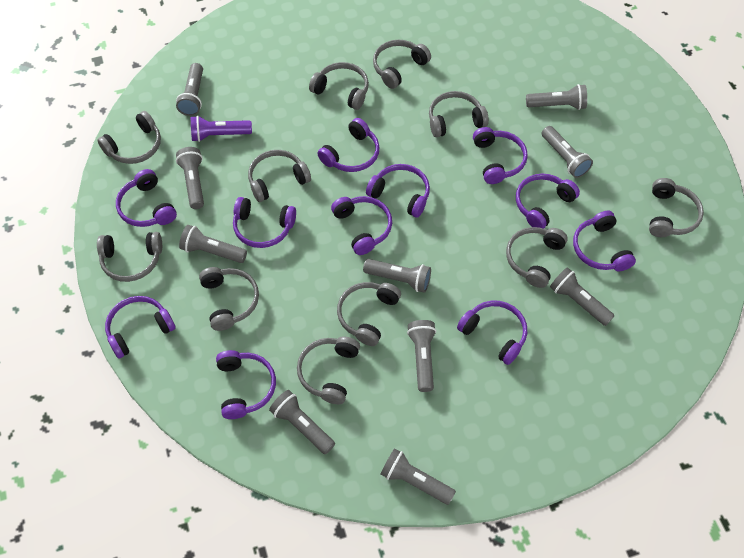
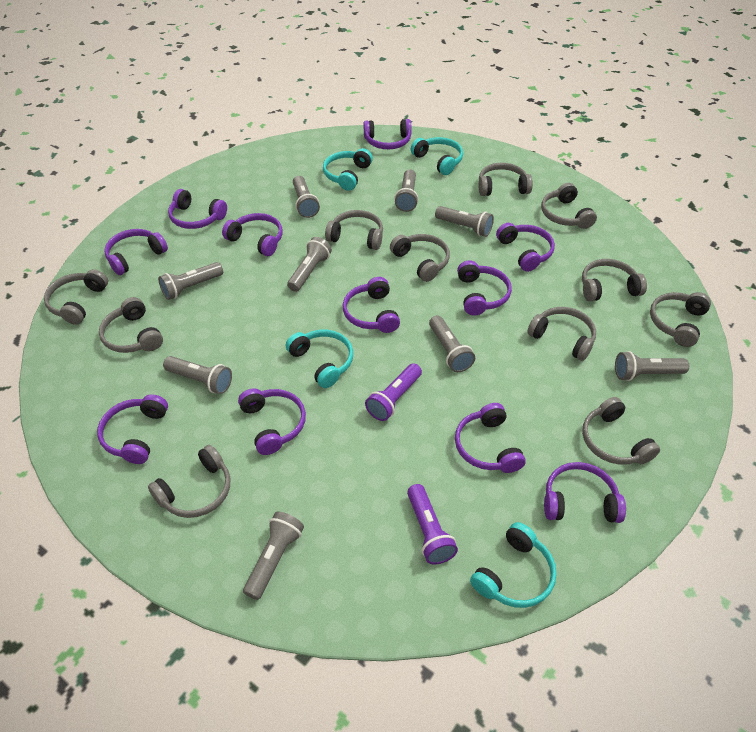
grey flashlight: [176,63,203,116] [176,147,204,209] [179,225,247,263] [269,390,335,454] [363,259,431,293] [381,448,456,505] [407,320,436,392] [526,84,587,110] [542,126,593,178] [550,267,614,326] = 10 -> [158,262,223,300] [163,356,232,394] [243,511,304,600] [287,237,332,292] [293,176,320,218] [394,169,418,212] [429,316,475,372] [435,206,494,237] [615,351,689,381] = 9
purple flashlight: [191,116,252,142] = 1 -> [365,363,422,421] [407,484,458,565] = 2
turquoise headphones: none = 0 -> [286,330,353,388] [323,148,373,191] [411,137,463,175] [470,522,557,608] = 4

